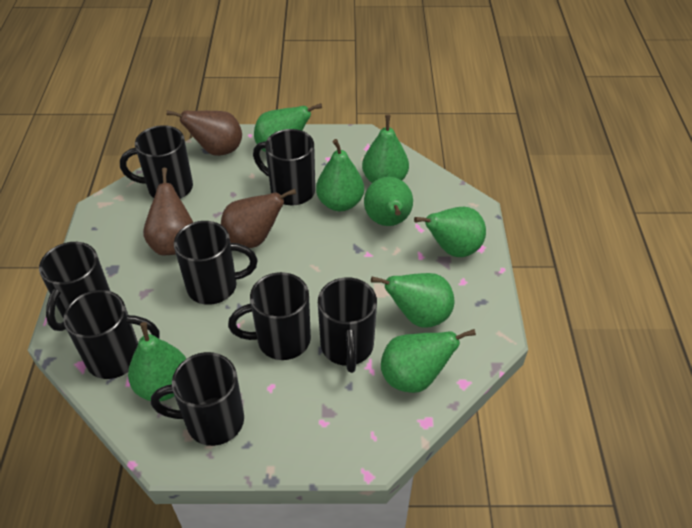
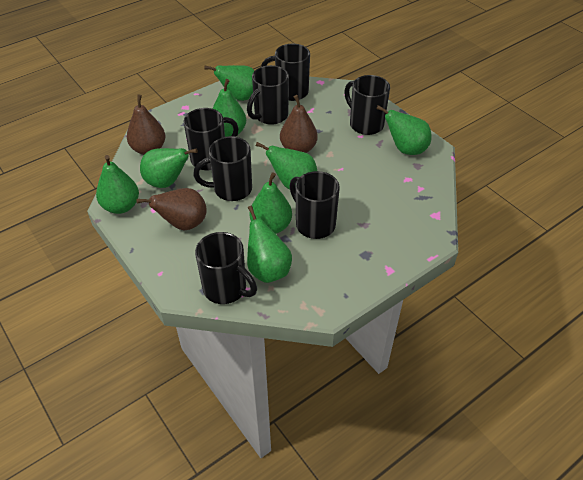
black mug: [39,242,110,331] [63,290,159,379] [120,125,193,199] [151,352,244,446] [174,221,257,305] [228,272,311,360] [253,129,315,206] [318,277,377,373] = 8 -> [183,108,239,170] [193,136,252,201] [195,232,257,304] [247,65,289,125] [261,44,310,101] [290,171,340,239] [344,75,390,135] = 7

